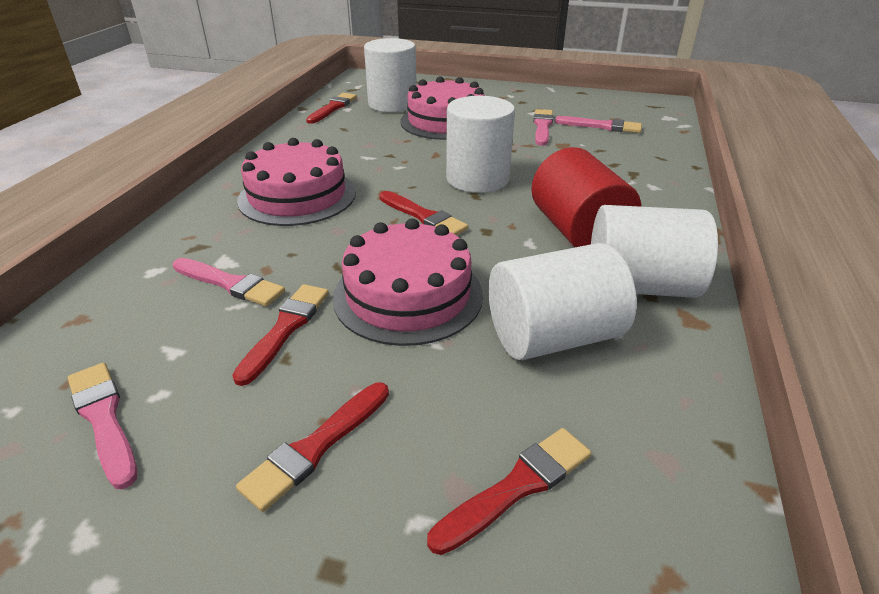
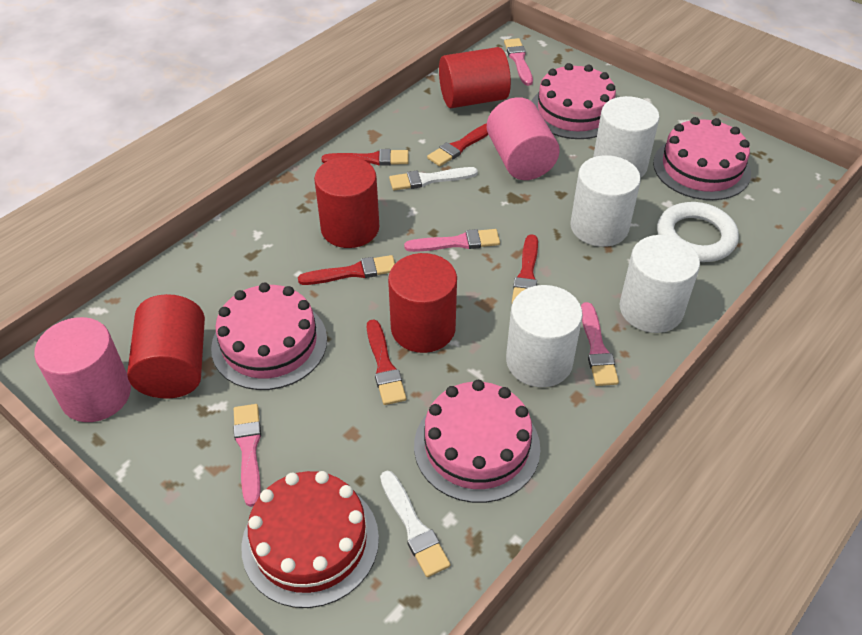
pink cake: [237,138,356,226] [333,218,483,346] [400,76,485,140] = 3 -> [211,283,327,390] [414,380,540,503] [532,63,616,139] [653,117,751,200] = 4
pink cylinder: none = 0 -> [34,317,131,422] [487,97,560,180] = 2
red cake: none = 0 -> [241,471,379,608] = 1
red cylinder: [531,147,641,247] = 1 -> [127,294,205,399] [314,157,379,248] [388,253,457,353] [439,47,511,108] = 4
white brush: none = 0 -> [380,471,450,577] [389,167,478,190] = 2
white ring: none = 0 -> [657,202,739,262] = 1

